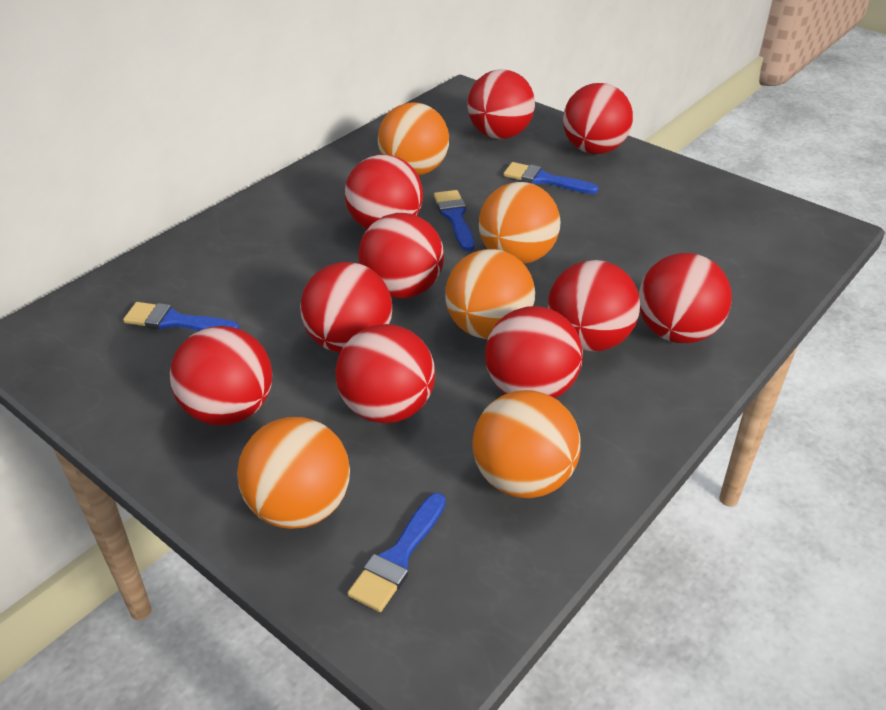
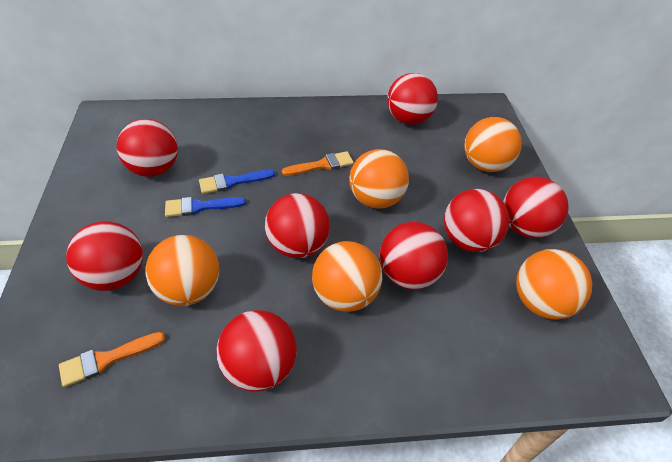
blue brush: [123,302,239,331] [347,493,446,612] [434,190,474,251] [503,162,599,194] = 4 -> [165,197,246,217] [199,170,275,194] = 2
orange brush: none = 0 -> [59,332,166,387] [282,151,354,176] = 2
red ball: [170,326,272,425] [300,262,392,353] [335,324,435,424] [345,154,423,229] [358,213,444,298] [468,69,535,139] [485,306,583,398] [548,260,640,351] [563,83,633,154] [638,253,732,343] = 10 -> [66,221,143,291] [117,119,178,177] [217,310,297,392] [265,193,330,258] [380,222,448,289] [387,73,438,125] [444,189,510,252] [503,177,569,238] = 8

